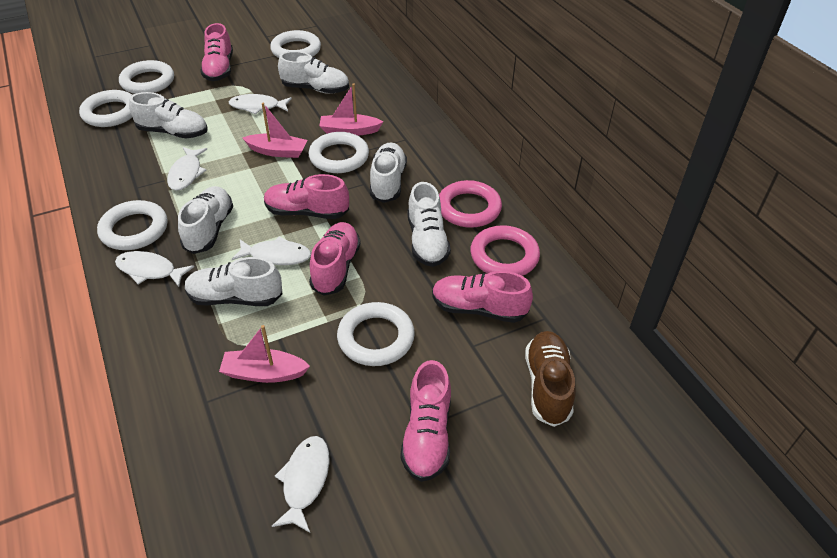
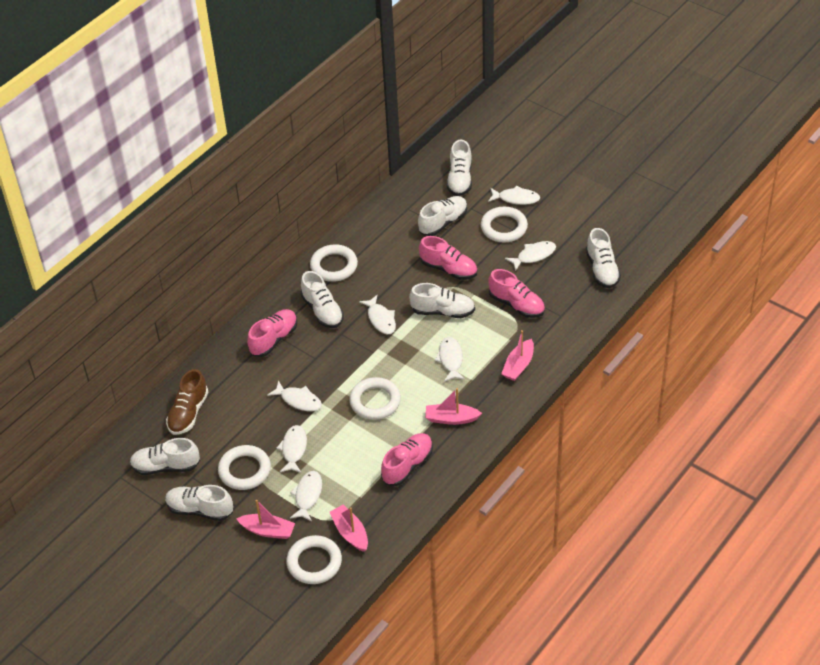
pink boat: [219,325,310,383] [242,103,307,158] [319,83,383,136] = 3 -> [236,500,295,539] [330,504,368,552] [425,388,482,425] [501,330,534,381] = 4
pink ring: [439,180,502,228] [470,225,540,276] = 2 -> none = 0
pink shoe: [200,23,233,81] [264,174,349,219] [309,222,361,296] [400,360,451,482] [432,271,533,323] = 5 -> [247,309,297,357] [381,433,433,486] [419,236,478,280] [488,269,545,318] = 4
white fish: [115,251,194,287] [167,147,207,191] [229,94,292,114] [232,236,311,265] [272,436,330,533] = 5 -> [267,380,322,411] [276,425,307,473] [290,471,322,521] [359,295,396,335] [434,337,465,382] [488,186,540,205] [505,241,556,271] = 7
white ring: [79,90,132,127] [97,200,167,250] [119,60,174,94] [270,30,321,58] [309,132,369,173] [337,302,415,366] = 6 -> [218,445,271,490] [286,535,342,584] [310,244,358,282] [349,377,401,420] [481,207,528,243] = 5
white shoe: [129,92,208,138] [178,186,233,254] [185,257,283,306] [278,51,349,94] [370,143,407,203] [407,182,451,267] = 6 -> [130,438,200,475] [165,485,233,521] [301,271,344,328] [409,283,475,318] [418,196,467,236] [447,140,472,196] [586,228,621,288] = 7

